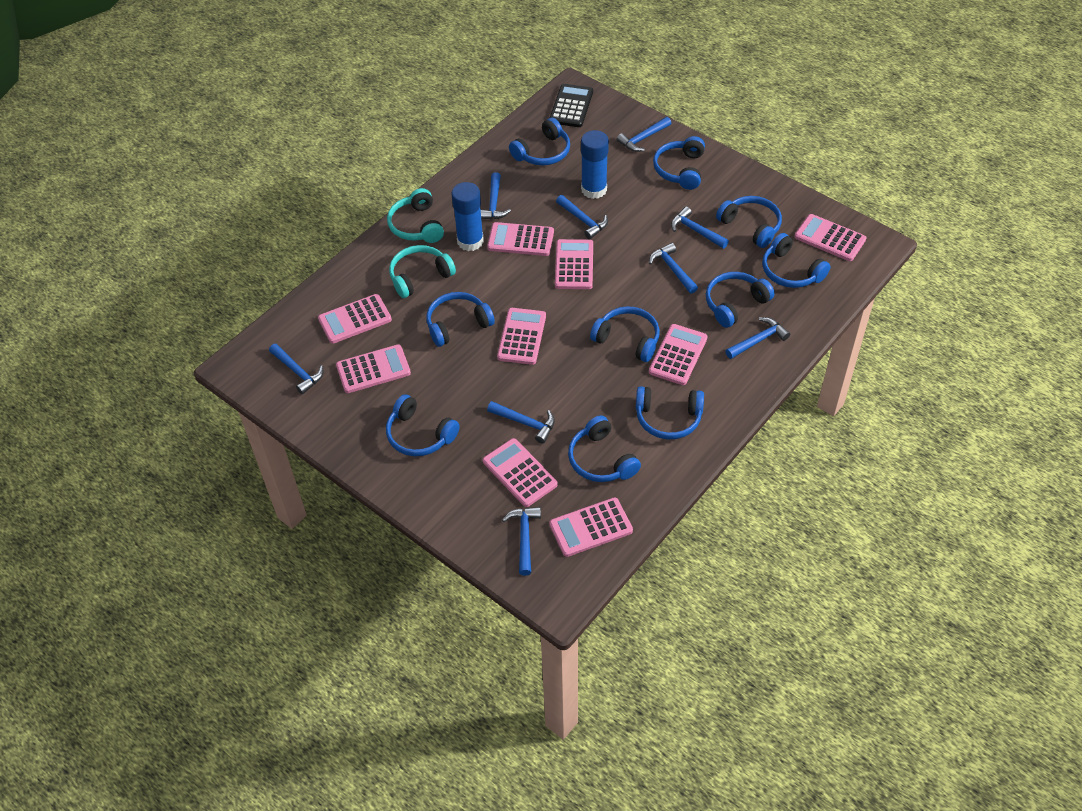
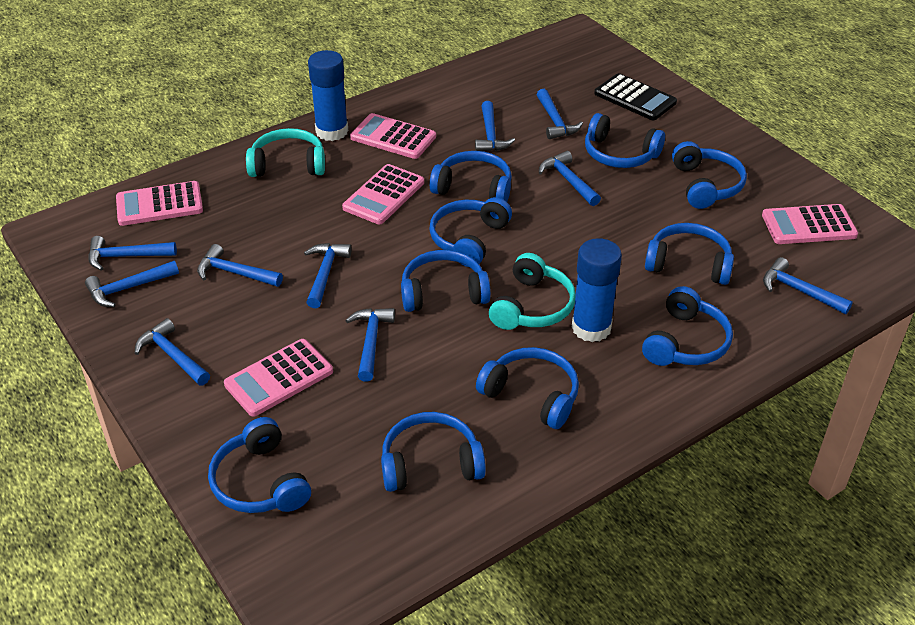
blue hammer: [269,344,323,394] [481,172,511,219] [487,401,555,444] [502,507,541,576] [556,195,608,239] [617,117,671,152] [649,243,698,294] [671,207,729,249] [725,317,790,359] = 9 -> [85,261,179,307] [88,236,177,271] [135,318,210,386] [197,244,283,287] [304,243,352,308] [345,308,395,382] [475,101,515,151] [536,89,583,139] [539,151,601,206] [763,257,853,314] = 10
pink calculator: [318,294,392,344] [336,344,411,393] [483,438,558,507] [487,222,554,256] [497,308,546,365] [549,497,633,557] [555,239,593,289] [649,324,708,385] [794,214,866,261] = 9 -> [116,181,203,226] [224,339,333,417] [342,164,424,224] [350,113,436,159] [762,204,858,244] = 5

